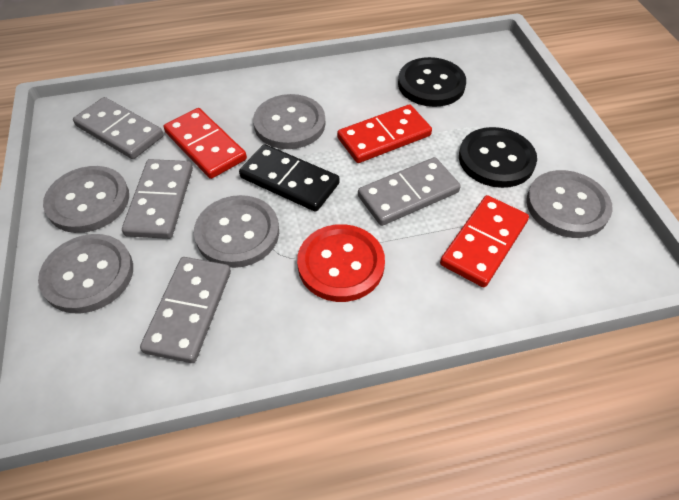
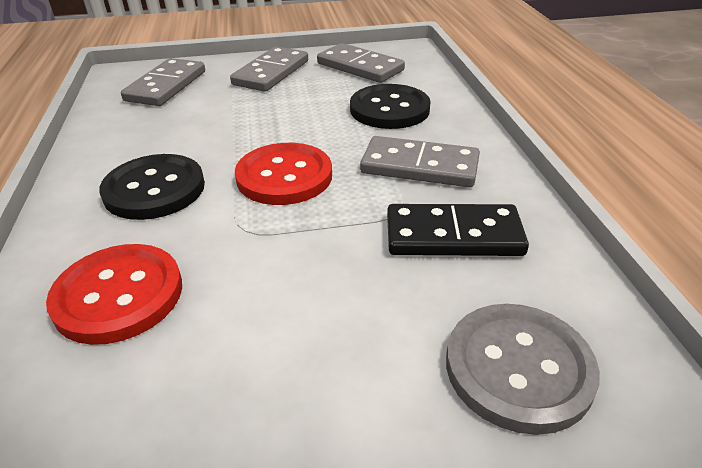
grey button: [38,234,133,314] [43,166,129,233] [194,195,279,268] [253,94,325,149] [526,170,613,238] = 5 -> [446,304,600,435] = 1
red button: [297,224,385,302] = 1 -> [46,244,182,345] [235,143,332,205] = 2
red domino: [163,108,247,179] [337,104,432,163] [440,195,529,287] = 3 -> none = 0

